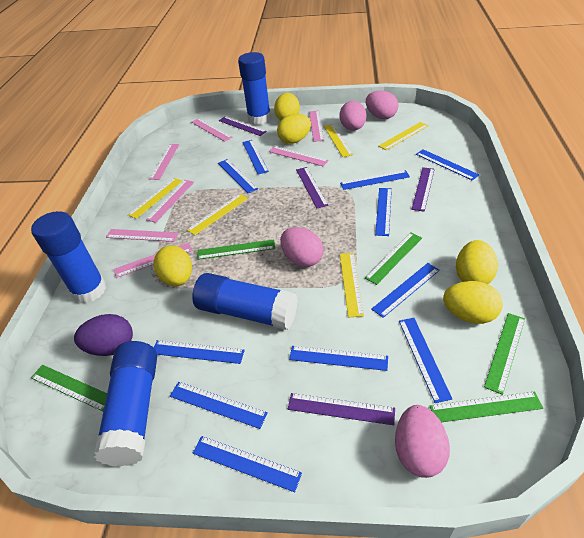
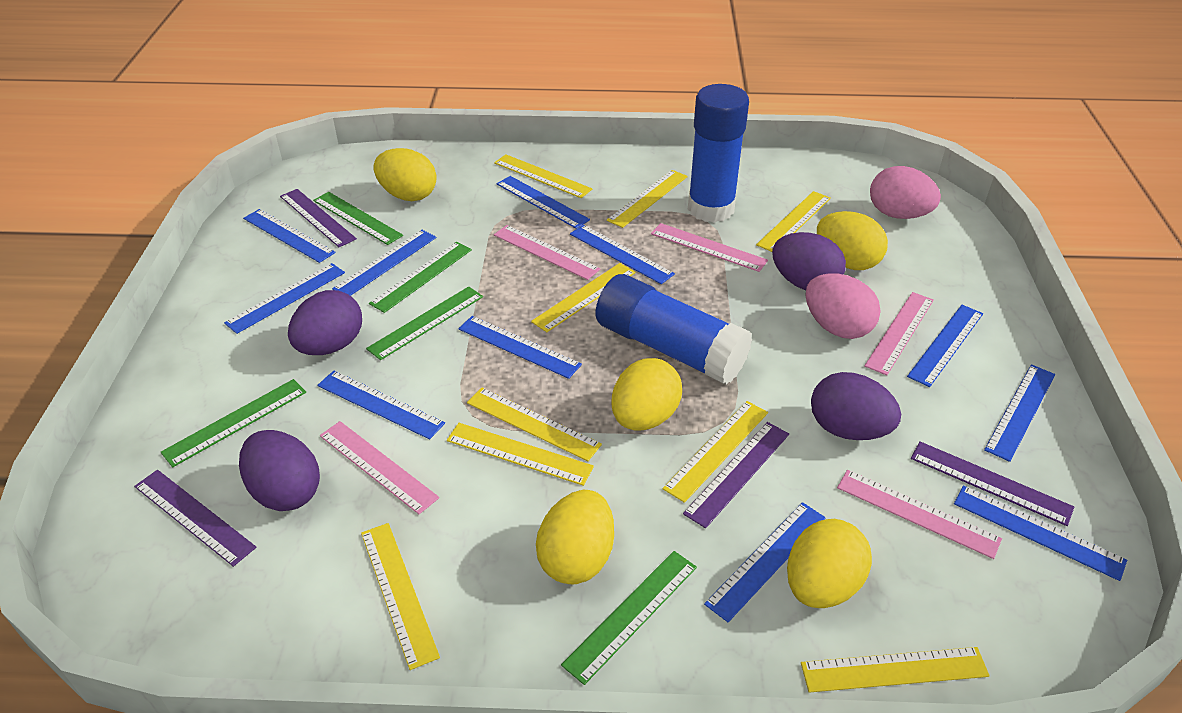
blue glue stick: [31,211,106,303] [93,341,157,467] [192,273,298,330] [238,52,271,125] = 4 -> [596,274,752,385] [688,84,749,223] = 2
pink egg: [280,227,323,267] [339,101,366,130] [366,91,399,119] [395,405,450,478] = 4 -> [805,273,881,339] [870,166,941,219] = 2
pink ruler: [106,229,179,242] [114,243,192,278] [146,180,194,223] [149,144,179,180] [191,118,232,142] [269,146,329,166] [309,110,324,142] = 7 -> [320,421,439,514] [494,225,600,280] [651,223,768,272] [837,470,1002,559] [864,292,934,375] = 5
purple egg: [74,314,133,356] = 1 -> [239,430,320,511] [288,290,362,355] [772,232,846,290] [811,372,901,440] = 4
yellow ruler: [128,178,182,219] [187,194,248,235] [324,124,353,157] [340,253,364,317] [379,122,429,150] = 5 -> [361,523,440,670] [447,423,594,486] [467,388,602,461] [494,154,592,198] [531,263,636,332] [607,170,688,228] [663,401,768,503] [756,191,831,252] [801,647,990,693] = 9

